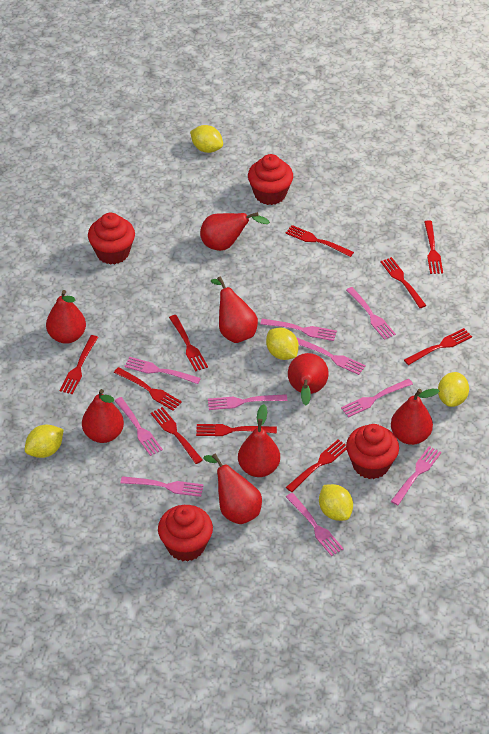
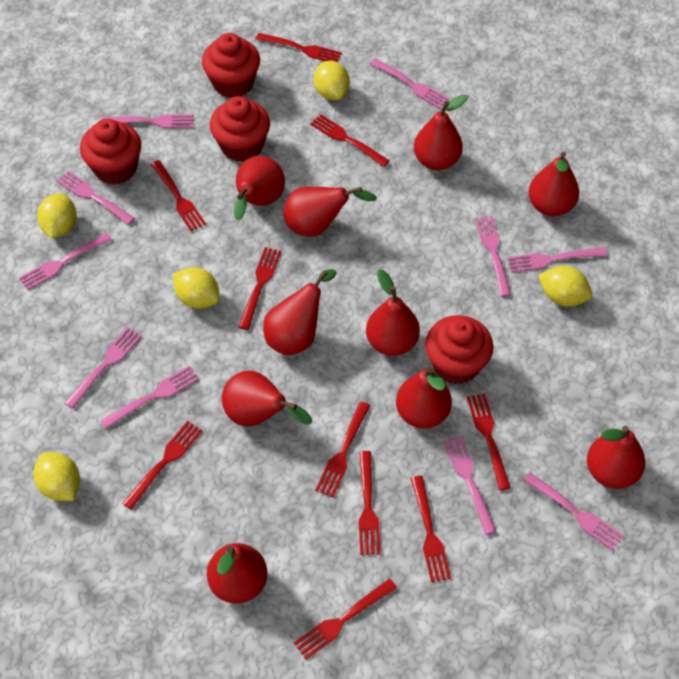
red pear: [46,290,86,344] [82,389,124,443] [200,212,270,251] [203,454,262,524] [211,276,258,343] [238,404,280,477] [288,353,329,405] [391,389,439,445] = 8 -> [207,543,268,604] [222,370,312,426] [234,156,285,221] [263,269,337,355] [283,187,377,237] [366,269,420,356] [396,367,452,429] [414,94,468,170] [528,152,579,216] [587,426,645,489] = 10

